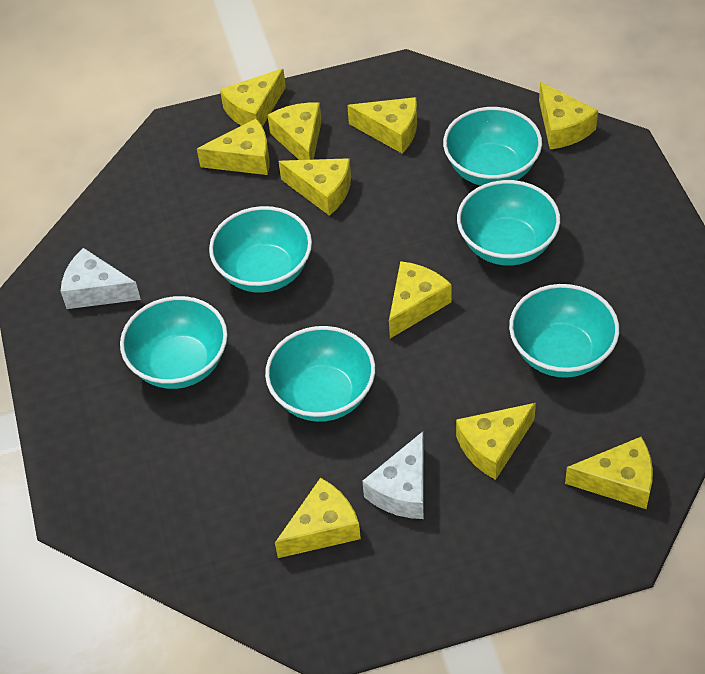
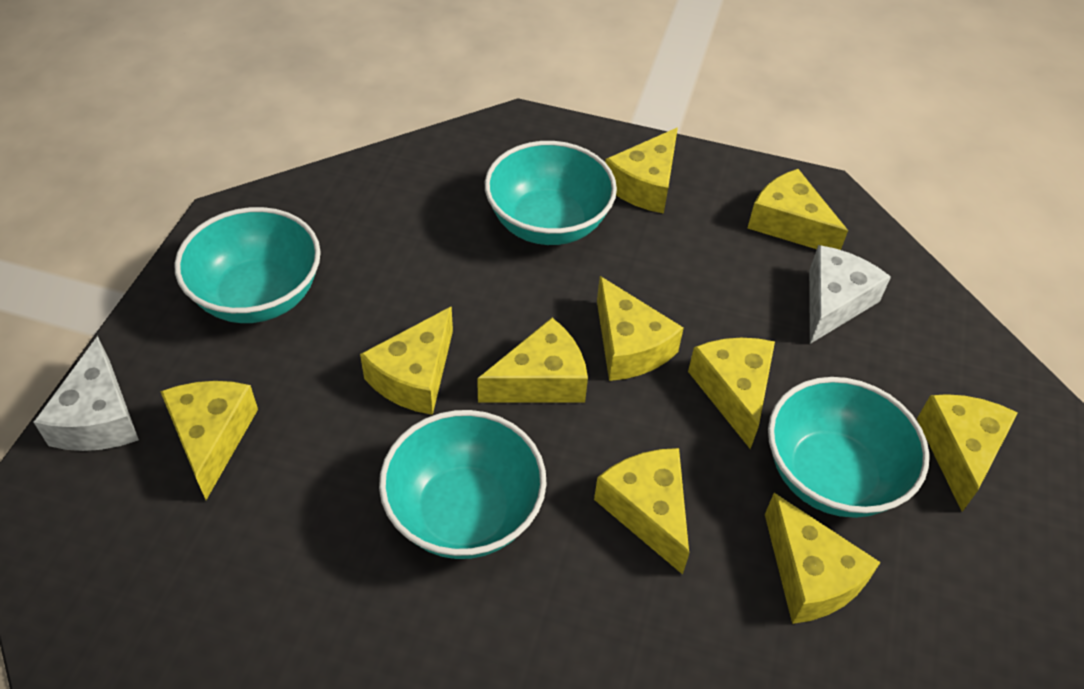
turquoise bowl: [120,296,227,389] [209,206,312,293] [265,326,375,422] [443,107,542,186] [457,180,560,266] [509,284,619,378] = 6 -> [174,207,321,323] [379,410,547,559] [485,141,617,245] [768,377,929,518] = 4

